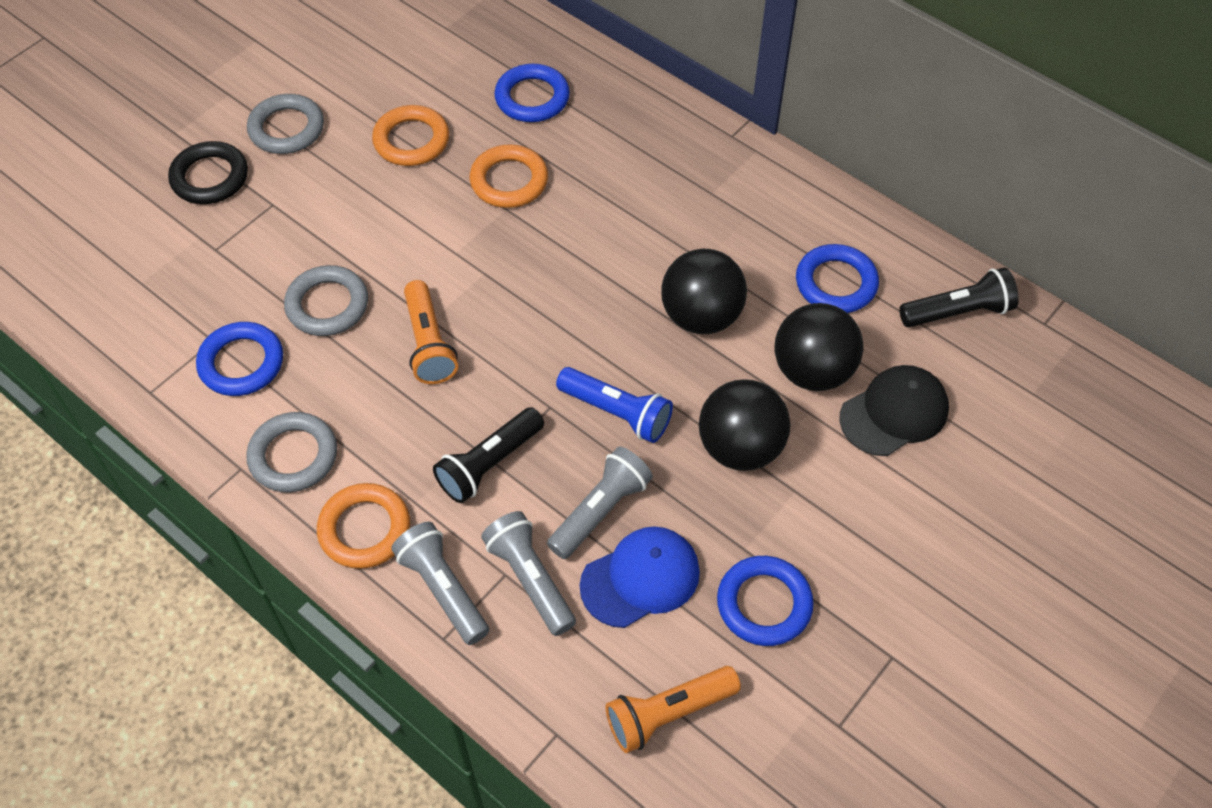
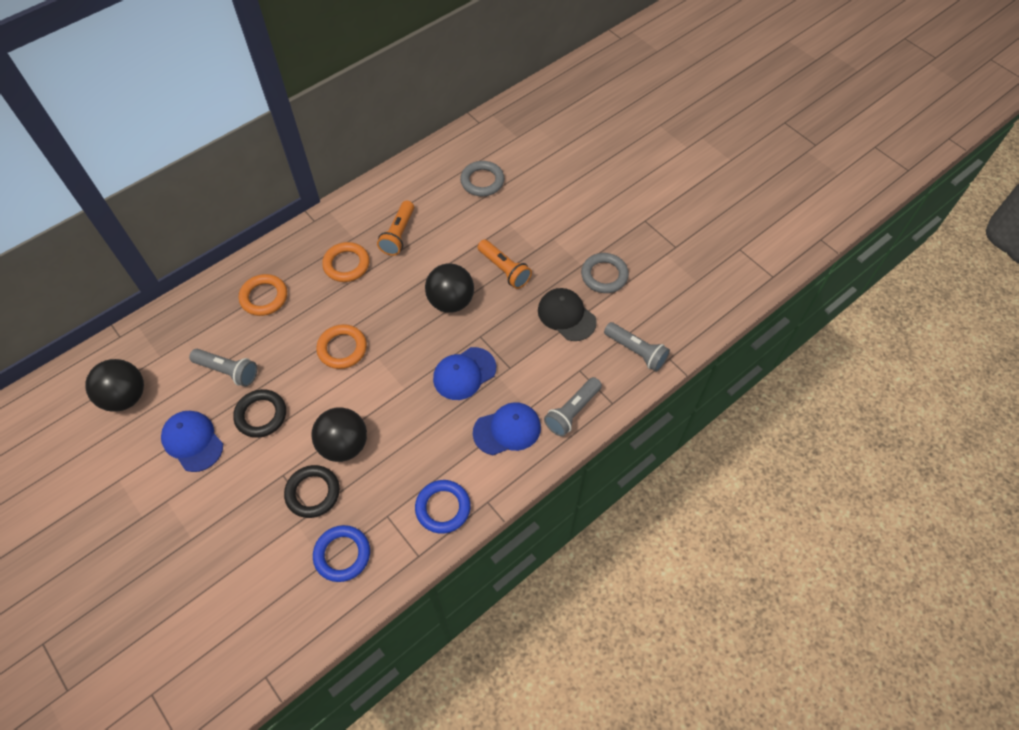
black flashlight: [433,407,544,503] [899,267,1019,327] = 2 -> none = 0
black ring: [168,141,248,204] = 1 -> [233,389,286,438] [284,465,340,518] = 2
blue cap: [580,526,700,628] = 1 -> [161,411,223,472] [433,347,496,400] [473,402,541,455] = 3
blue flashlight: [556,367,673,443] = 1 -> none = 0
blue ring: [196,322,283,396] [494,64,570,122] [717,556,814,646] [796,244,879,313] = 4 -> [313,525,370,582] [415,480,471,534] = 2
grey ring: [246,412,337,492] [247,94,324,154] [284,265,368,336] = 3 -> [460,161,504,196] [581,253,629,293] = 2

